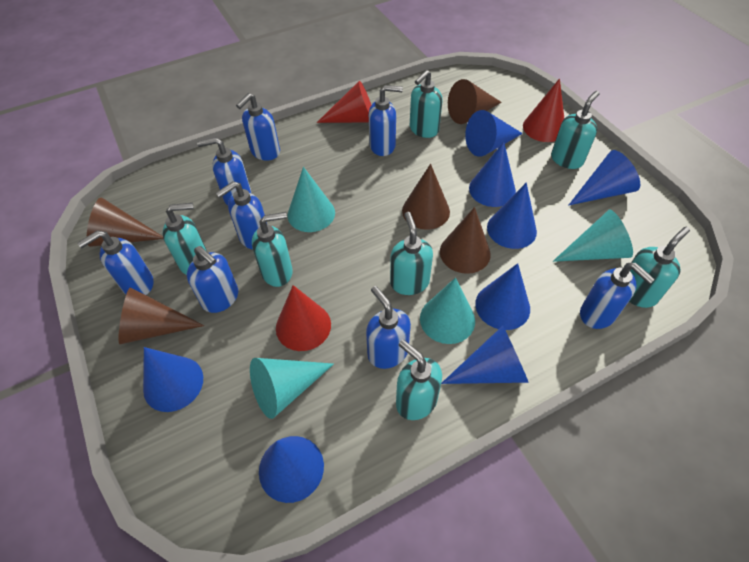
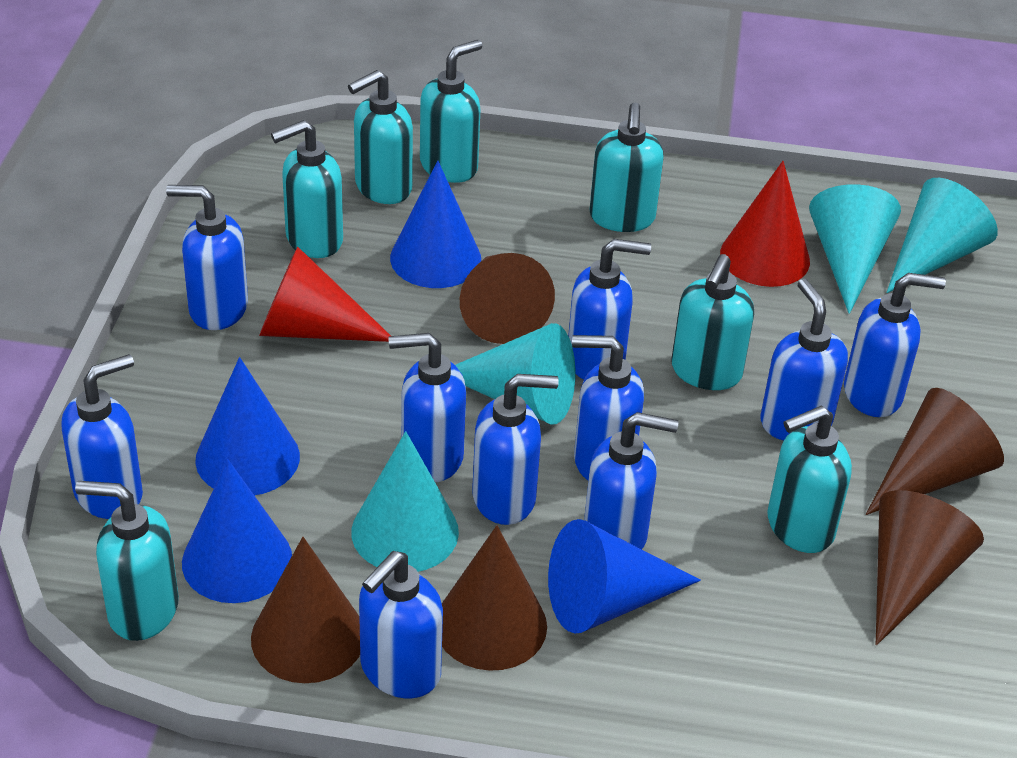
blue cone: [143,347,203,412] [259,436,324,503] [441,326,529,384] [465,110,523,157] [469,142,516,207] [475,263,530,330] [487,182,537,249] [569,150,640,205] = 8 -> [182,459,292,603] [195,357,300,495] [390,160,481,288] [548,519,701,633] = 4
blue soap dispenser: [77,230,154,295] [187,246,238,313] [197,137,251,205] [216,181,267,250] [236,93,280,161] [366,286,411,369] [369,85,403,156] [580,263,655,329] = 8 -> [61,354,143,519] [166,185,248,330] [359,551,443,698] [389,333,466,482] [472,374,559,525] [568,239,651,380] [572,335,644,480] [584,412,678,549] [760,279,848,441] [844,273,946,417] = 10
red cone: [276,285,331,351] [317,81,371,123] [523,78,564,142] = 3 -> [259,246,391,342] [720,161,810,287] = 2

